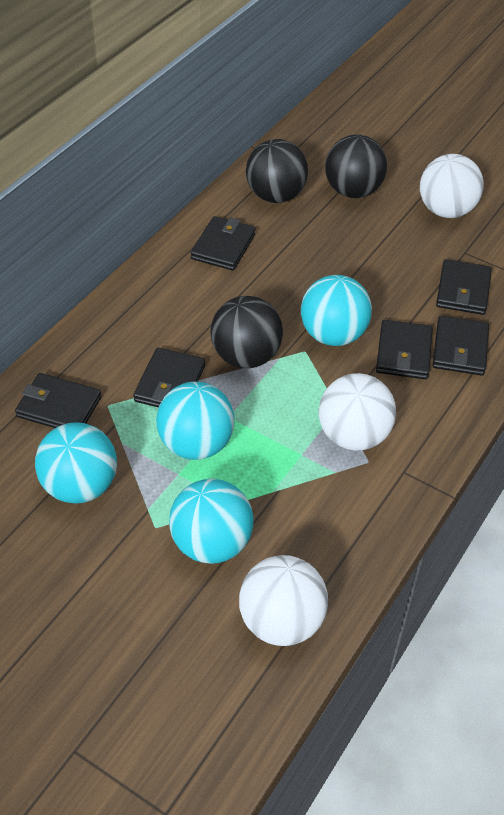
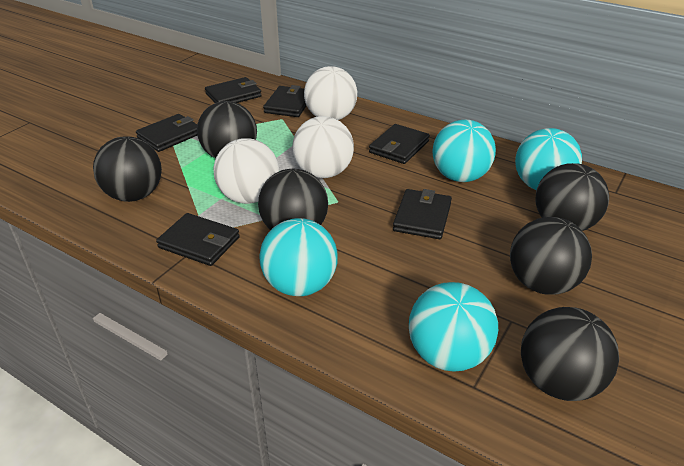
black ball: [211,296,283,368] [246,139,308,203] [325,135,387,198] = 3 -> [93,136,162,202] [197,101,257,158] [258,169,328,230] [510,217,592,295] [521,307,619,401] [535,163,609,231] = 6

